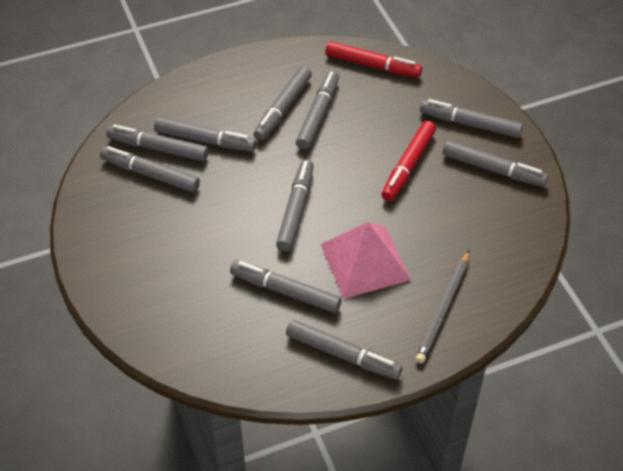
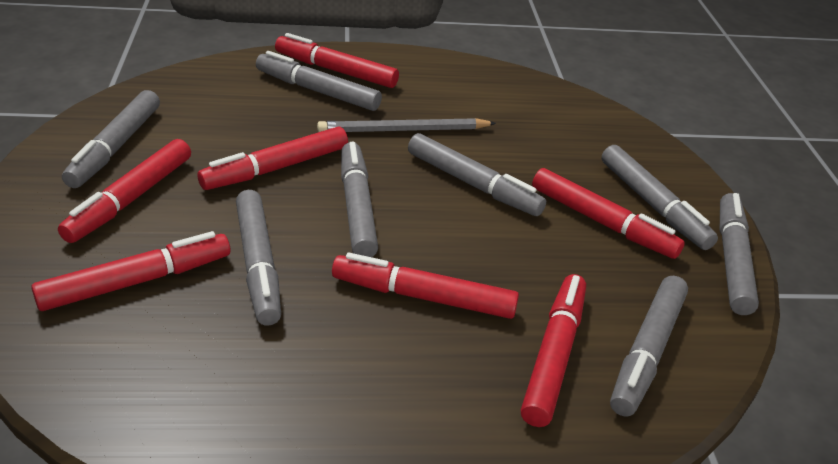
grey marker: [100,146,200,192] [106,124,209,161] [154,117,256,152] [230,260,342,313] [253,66,312,141] [276,160,314,251] [286,320,402,380] [296,71,339,150] [420,99,523,138] [443,141,549,187] = 10 -> [62,90,160,188] [236,190,281,325] [256,51,382,111] [341,142,378,257] [408,133,546,216] [602,145,718,250] [610,276,688,416] [720,193,759,315] = 8
pink pyramid: [321,222,411,299] = 1 -> none = 0
red marker: [325,41,422,78] [382,121,436,201] = 2 -> [31,231,230,311] [58,139,191,243] [197,127,348,190] [275,33,399,88] [332,253,519,319] [521,274,586,427] [532,168,685,259] = 7

